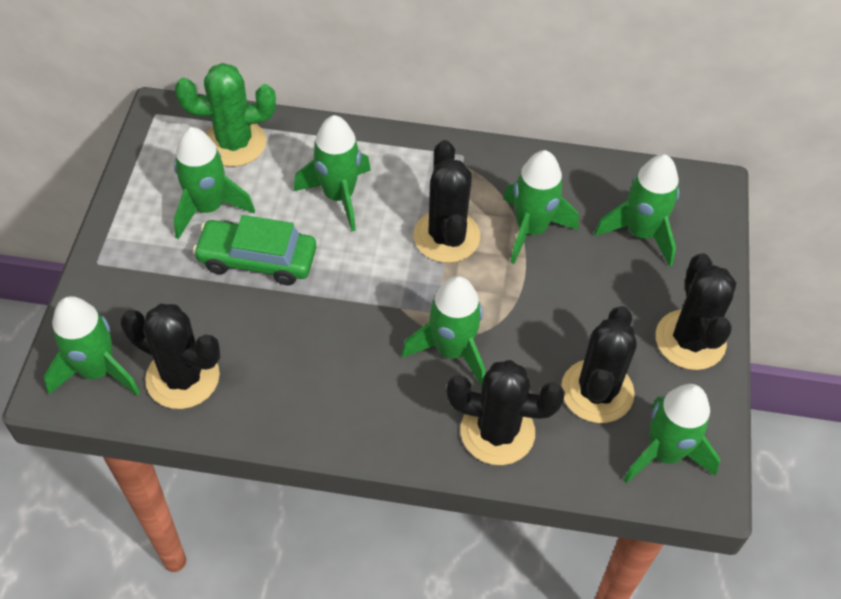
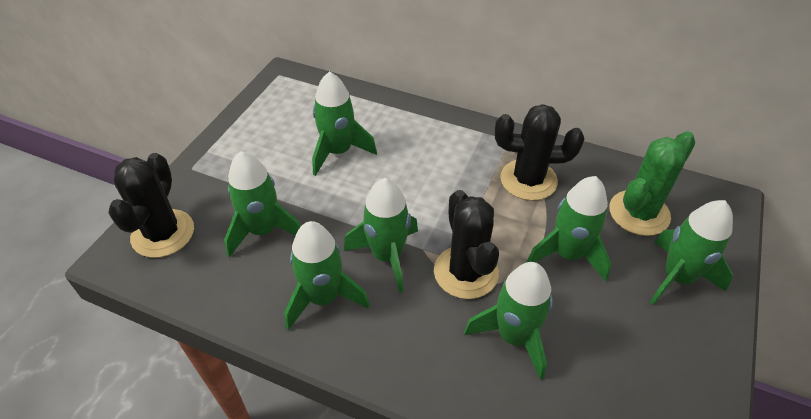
black cactus: [121,304,220,409] [414,140,480,263] [447,360,565,465] [561,306,637,423] [656,253,736,370] = 5 -> [108,153,194,258] [434,190,499,299] [495,104,584,201] = 3
green car: [193,215,317,285] = 1 -> none = 0

